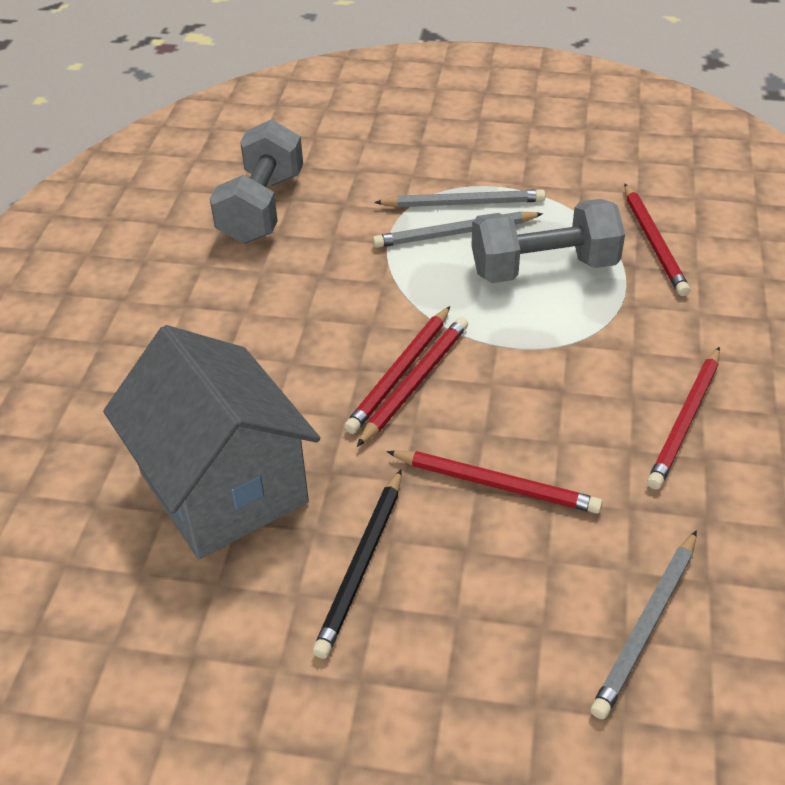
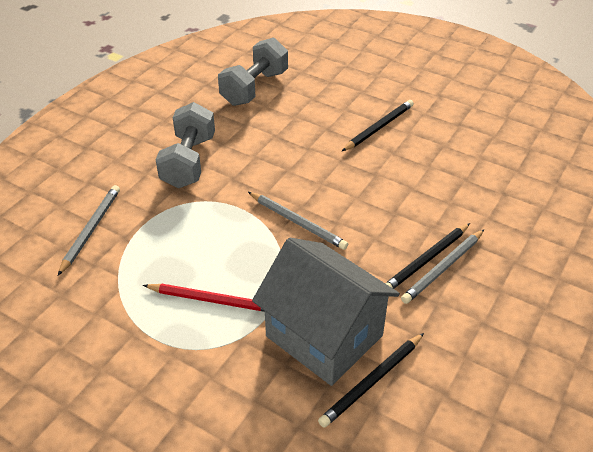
black pencil: [312,469,401,659] = 1 -> [318,333,424,428] [342,100,414,151] [385,223,470,289] = 3
red pencil: [344,306,450,434] [357,317,468,447] [386,451,603,514] [625,184,690,296] [647,347,720,489] = 5 -> [143,284,265,312] = 1

